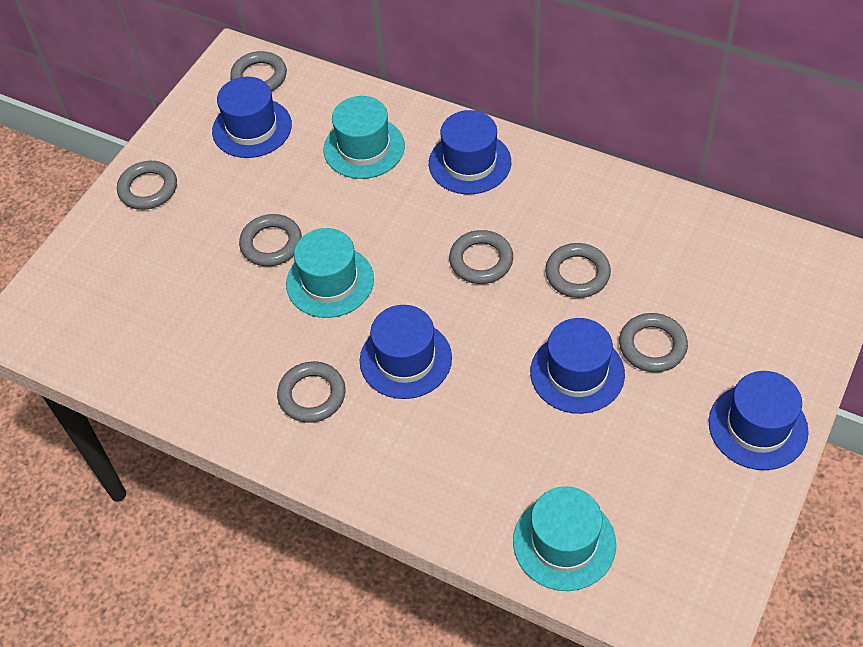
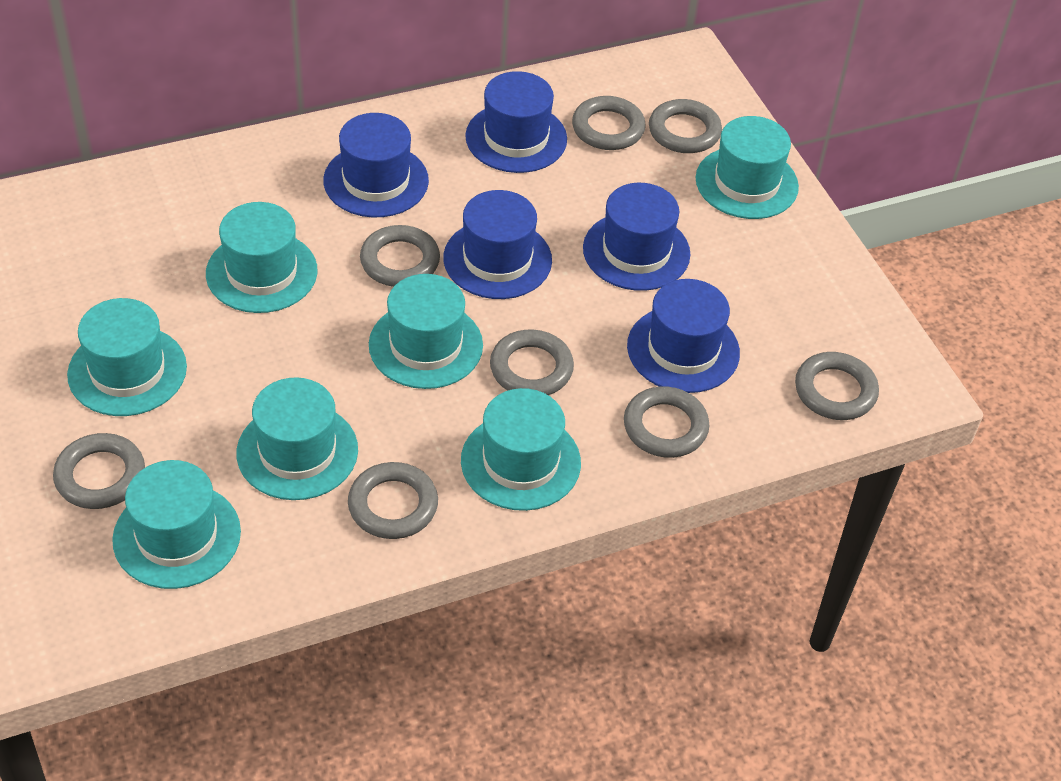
grey ring: [117,161,177,210] [230,51,287,91] [239,214,302,266] [277,361,346,423] [449,230,513,284] [545,243,611,298] [619,313,688,372] = 7 -> [53,433,145,509] [348,462,438,539] [360,225,440,287] [490,329,574,395] [572,96,646,150] [624,386,710,458] [649,99,722,153] [795,352,879,420] = 8
turquoise hat: [286,228,374,318] [324,96,405,179] [513,486,616,591] = 3 -> [67,298,187,416] [112,460,241,589] [206,202,317,313] [236,377,358,500] [369,274,483,389] [461,388,581,511] [696,116,799,219] = 7

